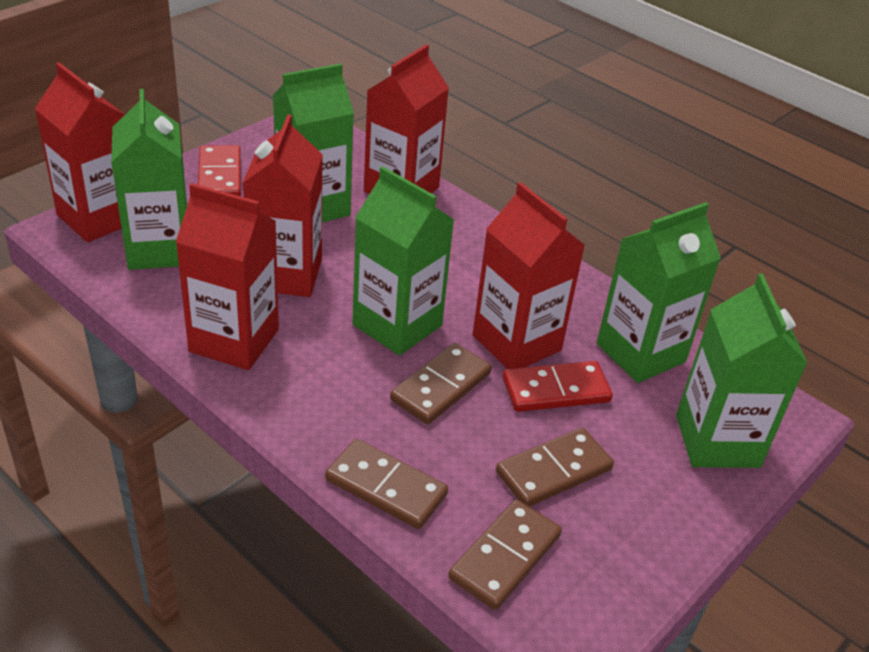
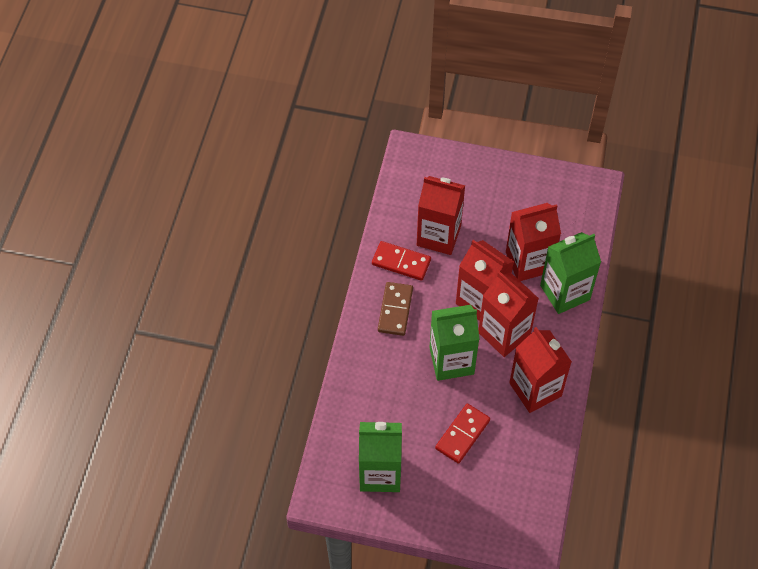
brown domino: [325,439,448,529] [390,343,492,424] [448,499,562,610] [496,428,614,507] = 4 -> [378,282,413,336] = 1
green carton: [111,89,188,270] [273,63,354,222] [352,166,454,356] [597,202,721,383] [676,274,807,468] = 5 -> [359,422,402,492] [429,305,480,381] [540,232,601,314] = 3

